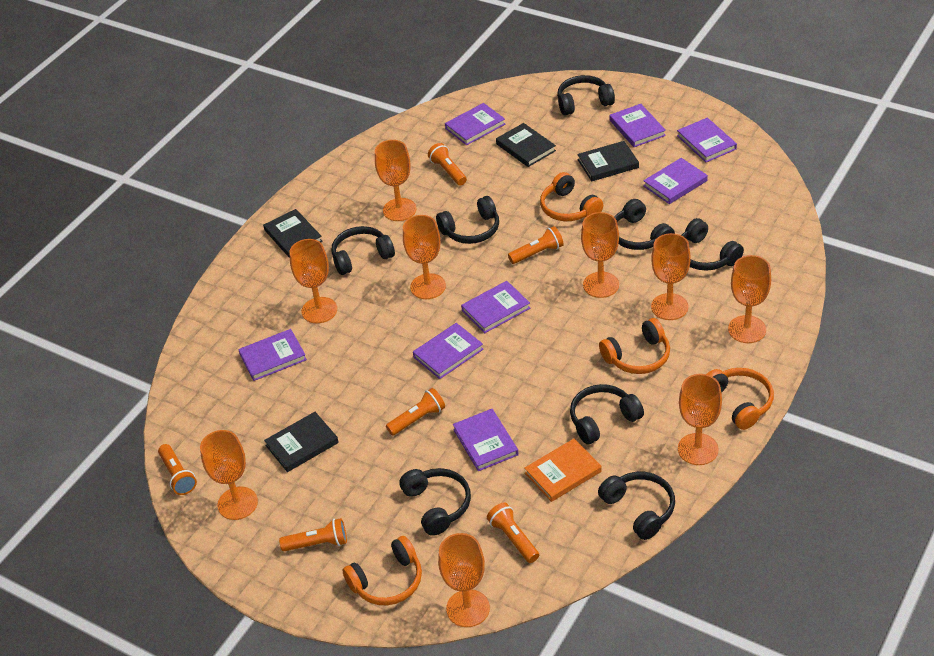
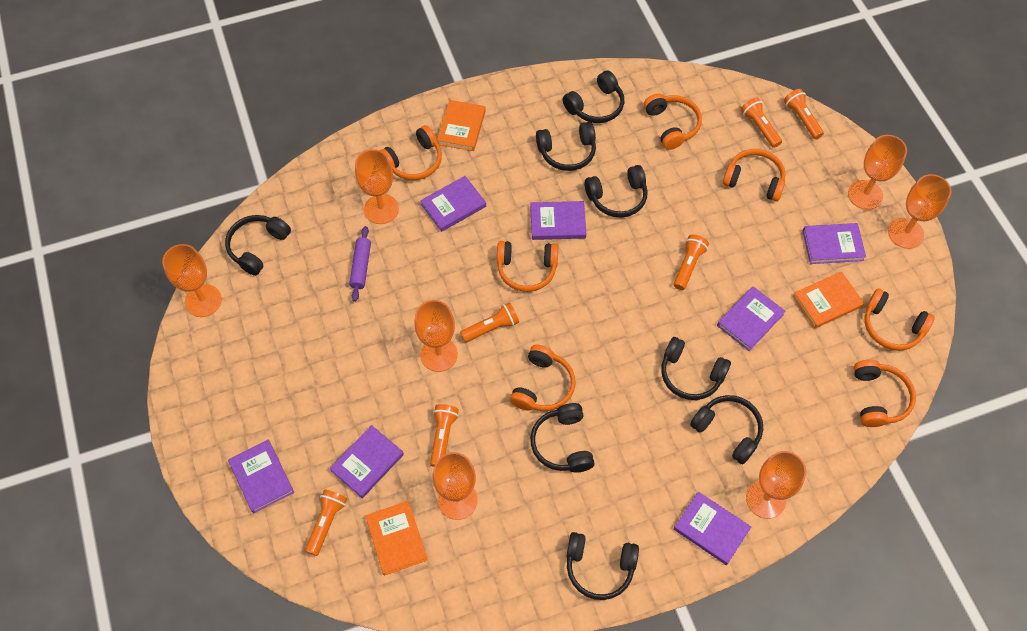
black book: [263,209,323,258] [264,412,339,472] [496,123,556,167] [577,141,639,181] = 4 -> none = 0
orange book: [524,439,602,502] = 1 -> [365,501,428,576] [437,100,486,151] [793,271,864,329] = 3
orange goblet: [200,430,258,520] [290,239,337,324] [375,140,416,221] [403,215,446,299] [438,533,490,627] [581,212,619,298] [651,233,691,320] [678,374,722,465] [728,255,771,343] = 9 -> [162,244,222,317] [355,149,399,224] [414,300,458,372] [433,452,478,520] [746,451,806,519] [848,135,907,210] [888,174,952,249] = 7
orange headphones: [342,536,422,605] [540,172,603,221] [599,318,670,374] [707,368,774,430] = 4 -> [380,125,442,180] [497,241,558,292] [510,345,576,411] [644,93,702,150] [723,149,785,202] [854,360,916,427] [864,288,935,351] = 7
purple book: [238,329,307,381] [413,323,484,379] [445,103,505,145] [453,409,519,471] [461,281,530,333] [610,104,666,147] [643,158,708,204] [677,118,737,162] = 8 -> [228,440,294,513] [330,425,404,498] [420,176,486,232] [530,201,586,240] [674,492,751,565] [717,286,785,351] [802,223,866,264] = 7
purple rolling pin: none = 0 -> [349,226,371,302] = 1

